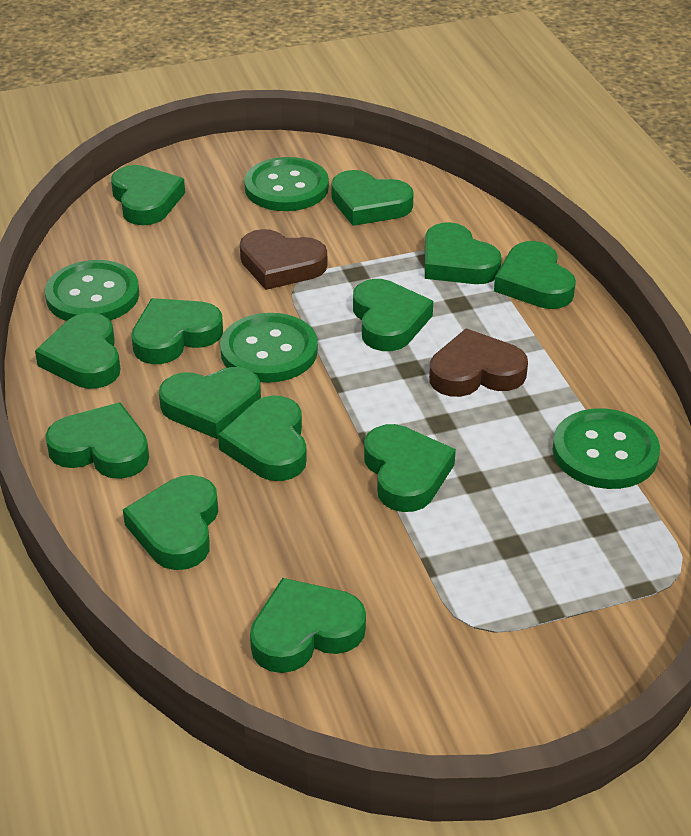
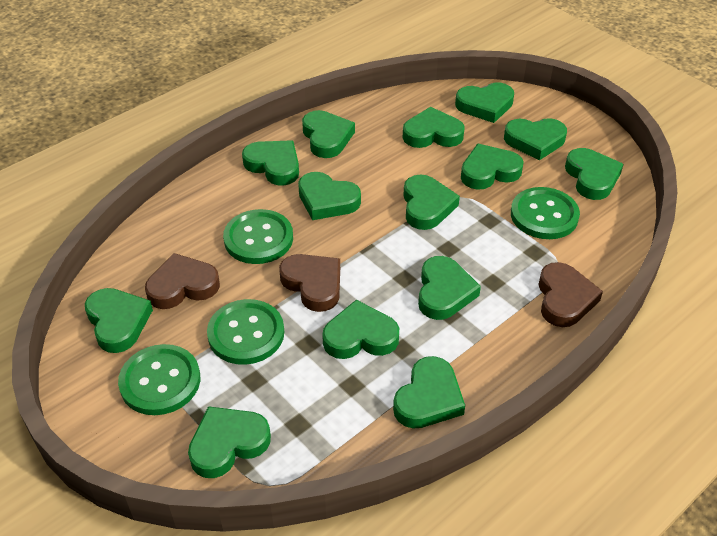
brown heart: [240,229,327,290] [429,329,528,397] = 2 -> [145,253,220,309] [279,254,340,312] [538,262,603,327] = 3
green heart: [35,313,121,389] [45,402,149,479] [111,165,185,225] [123,475,218,570] [131,298,223,364] [159,367,261,439] [218,395,307,481] [250,578,366,673] [331,170,414,226] [353,279,433,351] [364,424,456,512] [425,222,502,284] [494,241,576,309] = 13 -> [85,288,153,353] [188,406,271,478] [242,140,299,186] [298,172,361,220] [302,110,355,158] [322,300,399,359] [393,356,465,428] [403,107,465,148] [403,174,460,230] [418,256,481,320] [455,83,514,123] [461,144,524,190] [504,118,567,161] [565,148,624,200] = 14

